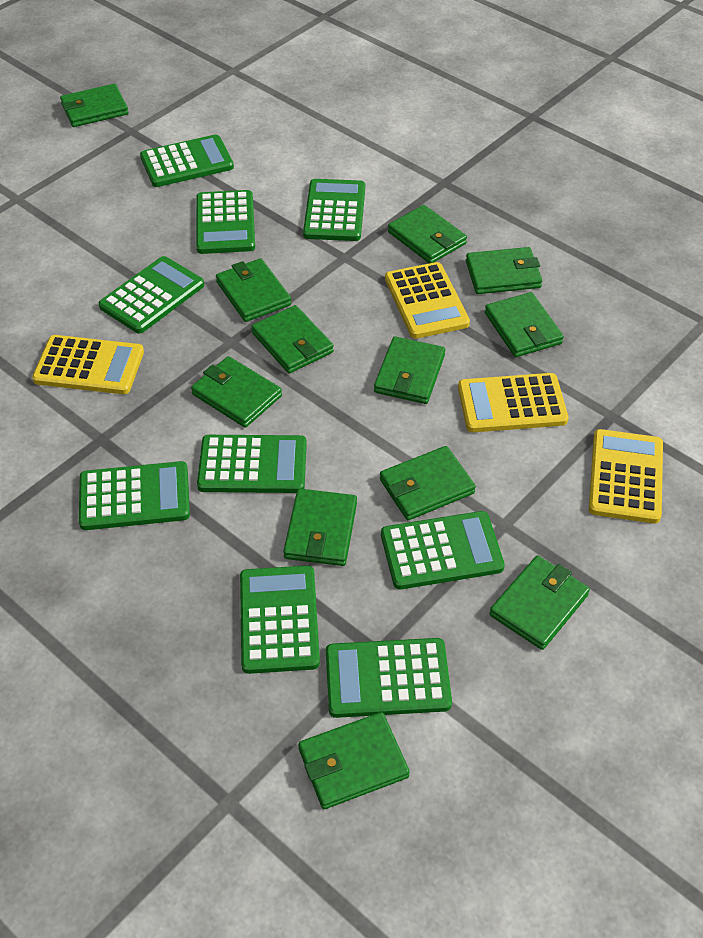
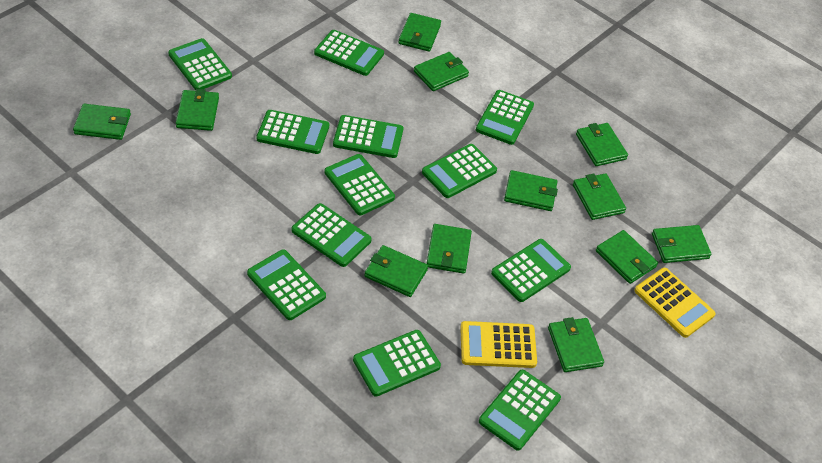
green calculator: [79,461,190,530] [99,256,204,334] [140,134,234,187] [196,190,255,254] [197,435,307,493] [240,566,320,674] [303,179,365,241] [326,638,452,718] [381,511,505,590] = 9 -> [168,38,232,90] [247,249,326,320] [256,110,329,154] [291,203,372,267] [314,30,384,76] [325,154,395,215] [333,115,403,158] [353,330,441,397] [422,144,497,198] [476,90,534,145] [479,370,561,451] [491,239,571,302] = 12
yellow calculator: [32,335,144,394] [385,262,470,339] [458,373,568,432] [589,429,663,523] = 4 -> [460,321,537,368] [634,268,716,338] = 2

